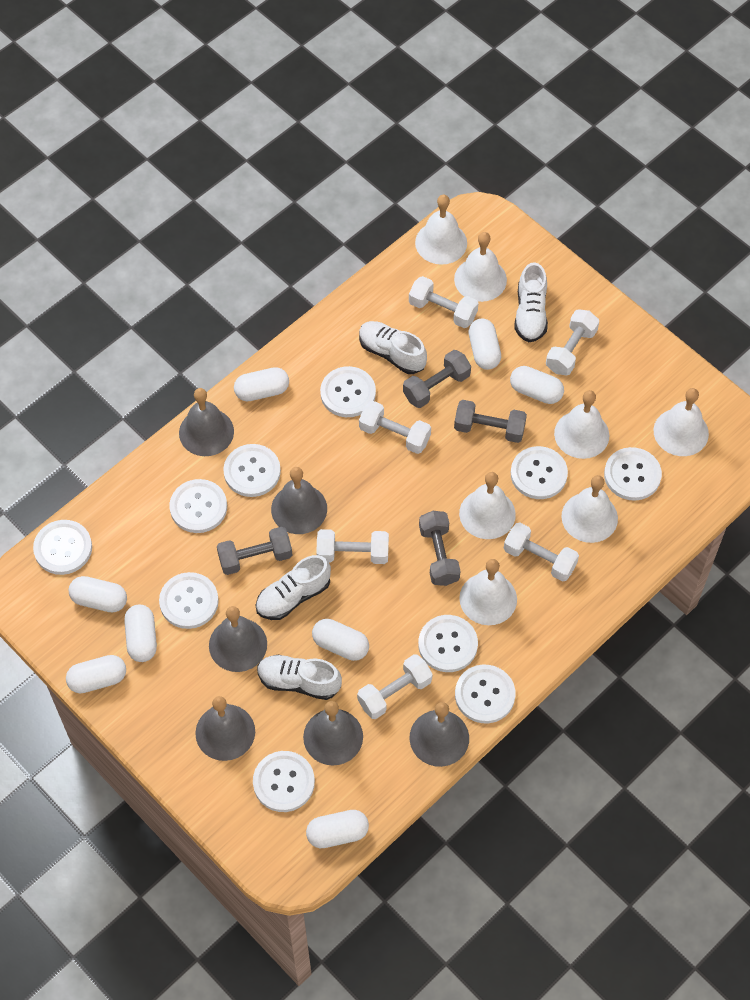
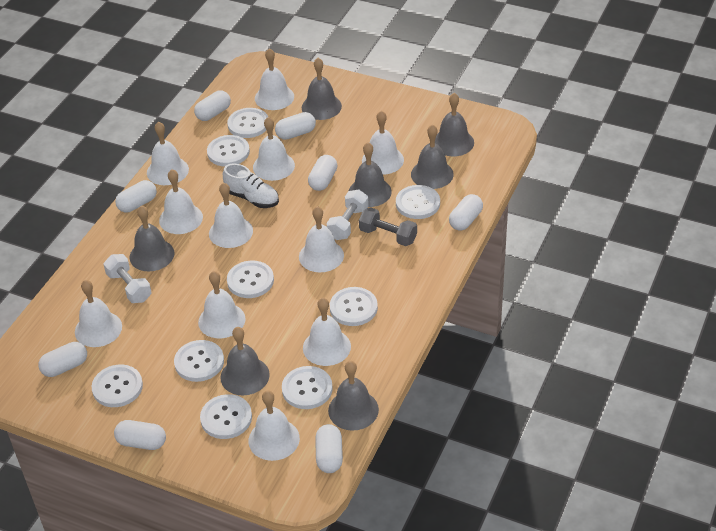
grey bell: [179,388,234,456] [195,696,255,761] [209,606,267,672] [271,467,327,534] [303,701,363,766] [409,702,469,767] = 6 -> [130,206,174,271] [221,327,270,396] [302,58,342,120] [328,361,379,431] [349,142,392,207] [411,124,454,189] [435,93,474,157] = 7
grey dumbbell: [217,527,292,575] [403,350,471,408] [419,511,460,586] [454,400,527,443] = 4 -> [359,207,417,246] = 1
white bell: [415,194,467,265] [454,232,507,302] [459,472,516,539] [459,559,517,625] [554,390,609,459] [561,475,618,543] [654,388,709,456] = 7 -> [75,280,122,347] [147,122,189,185] [159,169,203,234] [198,271,246,338] [209,182,253,248] [249,390,300,461] [253,117,295,181] [255,48,294,110] [299,206,344,272] [303,298,351,366] [362,111,404,175] = 11
white button: [33,520,92,575] [159,572,219,629] [169,479,227,533] [223,444,281,497] [253,751,315,812] [320,366,376,417] [418,615,478,672] [455,665,515,723] [511,446,568,499] [604,447,662,501] = 10 -> [92,364,143,407] [174,340,224,382] [200,394,252,439] [207,135,250,166] [227,108,268,138] [227,261,274,298] [282,366,333,409] [330,287,378,326] [396,185,440,219] = 9
white dumbbell: [316,529,389,564] [357,654,433,719] [359,401,431,454] [409,276,478,328] [504,523,579,582] [546,309,599,375] = 6 -> [103,254,152,303] [327,189,369,240] = 2
white shoe: [256,555,331,620] [257,655,342,700] [359,321,427,374] [514,262,548,342] = 4 -> [223,164,279,208] = 1

